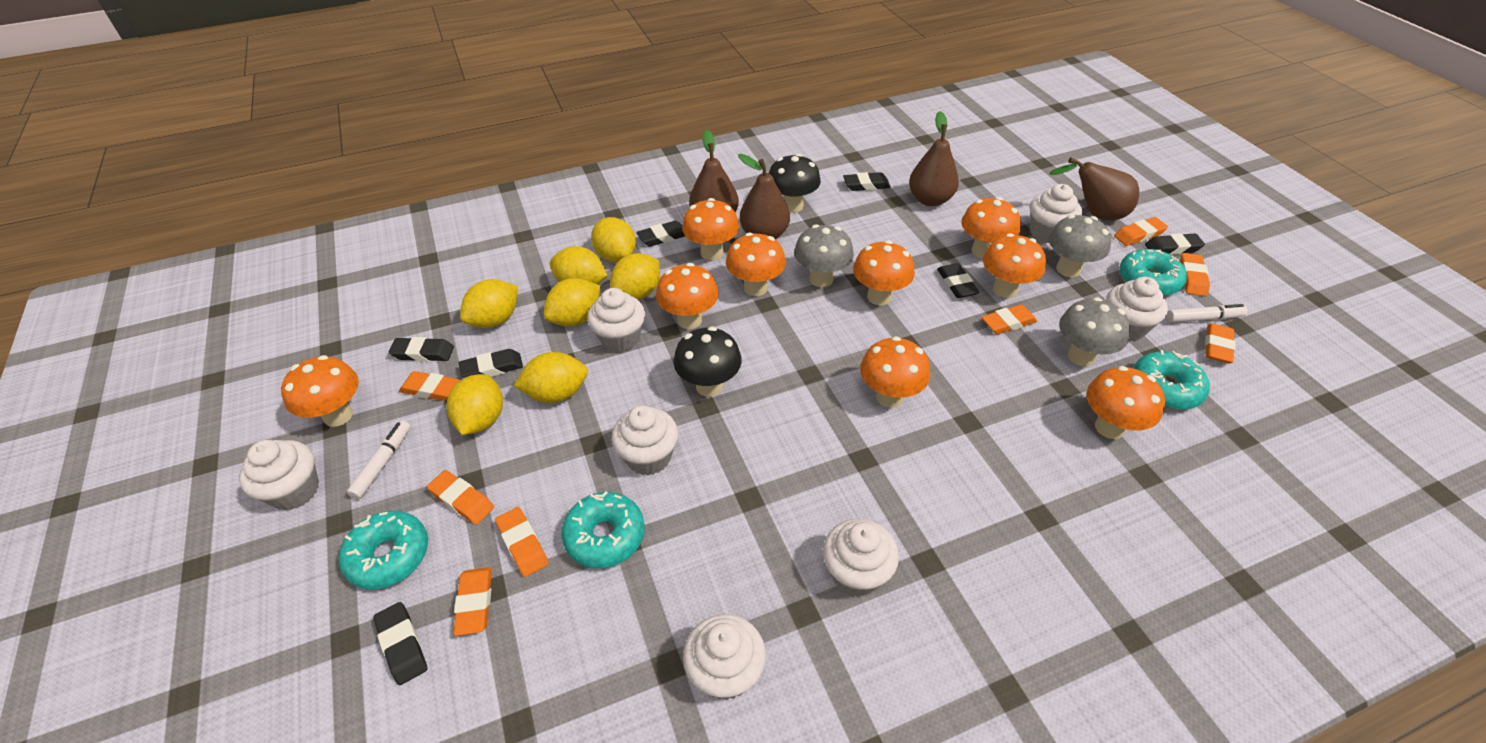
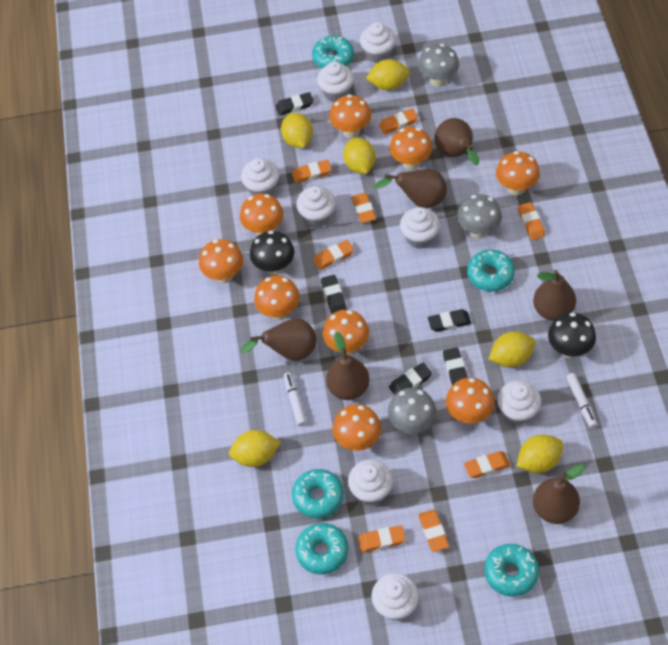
black eraser: [373,602,427,685] [389,337,454,362] [459,349,523,378] [636,221,685,247] [843,172,891,191] [937,263,980,298] [1145,233,1205,255] = 7 -> [275,92,314,116] [321,275,347,314] [389,363,432,395] [428,309,471,332] [443,347,468,385] = 5
brown pear: [689,130,739,212] [738,154,790,239] [909,111,959,206] [1049,158,1139,220] = 4 -> [241,318,317,361] [326,332,370,400] [374,169,447,208] [434,118,479,165] [533,270,576,321] [533,464,585,524] = 6
turquoise donut: [339,511,428,590] [561,491,645,568] [1119,249,1187,296] [1134,350,1210,410] = 4 -> [292,469,344,518] [295,523,349,575] [312,36,354,68] [467,250,515,292] [484,544,539,597] = 5
white cupcake: [239,440,319,511] [587,288,645,353] [612,405,678,476] [683,614,766,700] [823,519,899,597] [1030,184,1082,243] [1106,277,1168,341] = 7 -> [241,158,280,196] [296,186,336,227] [317,61,354,102] [348,460,393,505] [360,22,396,63] [371,573,419,621] [400,207,440,249] [497,380,542,425] = 8
yellow lemon: [447,374,503,435] [460,279,518,328] [513,352,588,403] [544,278,600,327] [550,246,608,285] [591,217,636,262] [610,253,660,300] = 7 -> [229,430,281,467] [281,113,313,148] [343,138,376,174] [366,59,410,90] [489,332,535,367] [516,435,563,473] = 6

